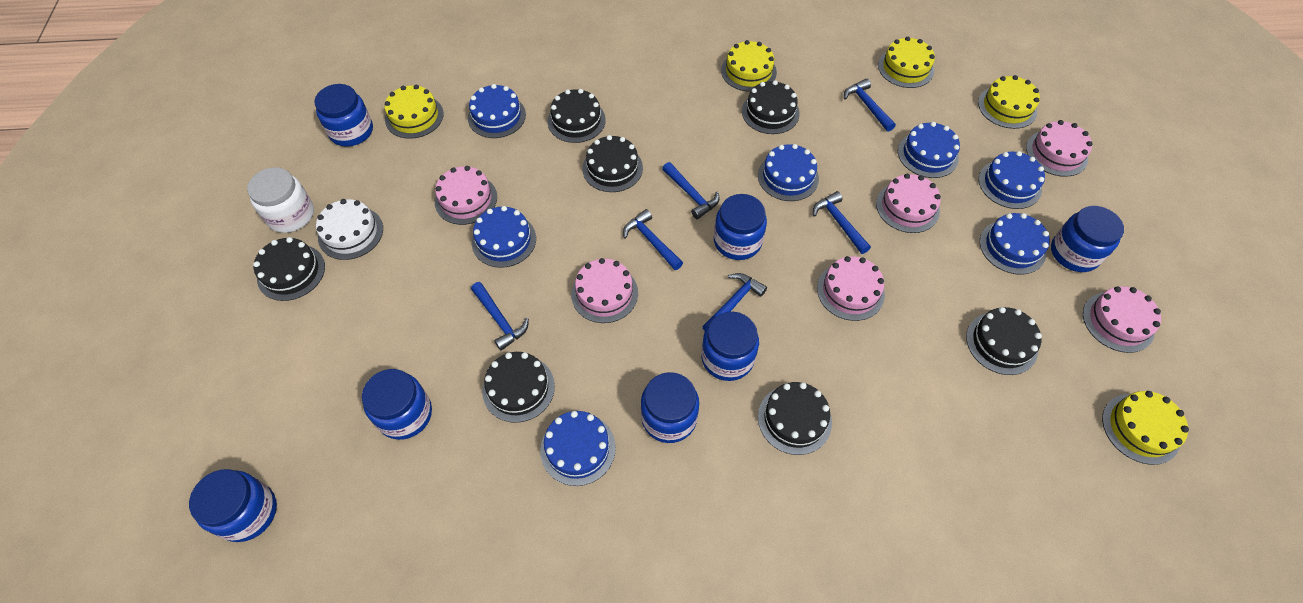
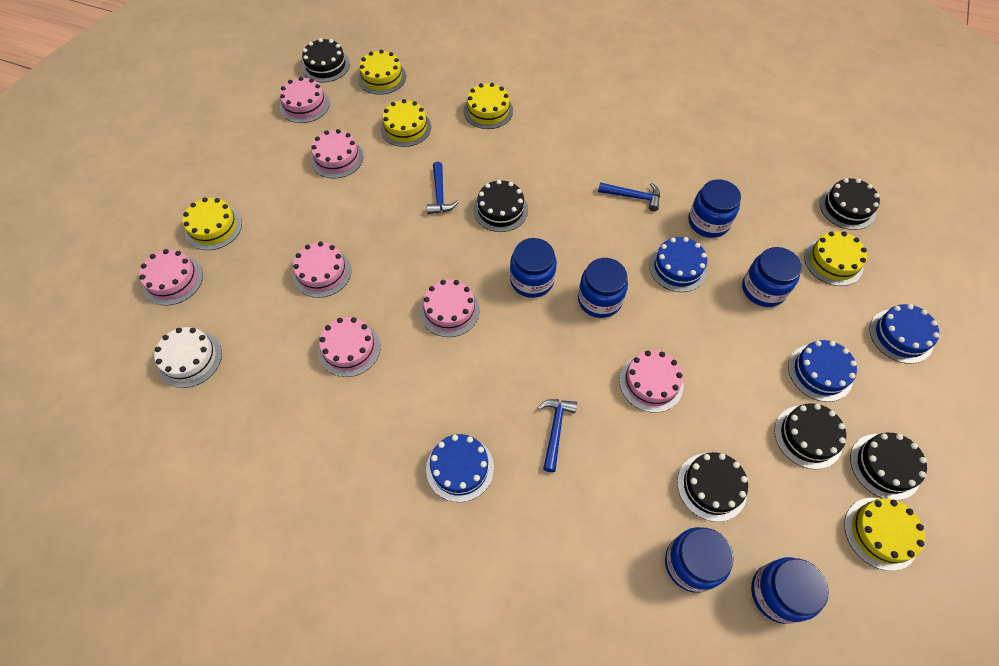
black cake: [253,237,325,301] [482,352,555,423] [548,89,606,143] [582,135,643,192] [742,80,799,134] [758,382,832,455] [966,307,1042,375] = 7 -> [302,38,350,82] [473,180,528,232] [677,452,748,522] [774,403,846,469] [819,178,880,230] [850,433,927,500] = 6
blue cake: [468,84,526,138] [472,206,536,268] [540,411,616,486] [758,144,819,201] [898,122,960,178] [979,151,1045,209] [980,213,1050,275] = 7 -> [426,434,494,502] [649,237,707,292] [788,340,857,402] [870,304,940,364] = 4
blue hammer: [471,282,529,351] [623,209,683,270] [662,162,719,219] [702,273,767,331] [813,191,871,254] [844,79,896,132] = 6 -> [426,162,459,214] [537,399,577,472] [598,182,660,211] = 3
blue jar: [189,469,277,542] [314,84,373,147] [362,369,432,440] [641,372,699,443] [701,312,759,381] [714,194,767,260] [1051,206,1124,272] = 7 -> [510,238,557,298] [578,258,628,318] [665,527,734,593] [688,179,741,238] [742,247,802,307] [751,557,829,624] = 6
pink cake: [435,166,497,225] [571,258,638,323] [817,256,885,321] [876,173,941,233] [1026,120,1093,177] [1083,286,1161,353] = 6 -> [139,249,203,306] [279,77,330,123] [293,242,351,298] [311,129,363,179] [318,317,381,377] [420,279,480,337] [619,350,683,413] = 7
white jar: [247,167,314,233] = 1 -> none = 0
yellow cake: [384,85,444,139] [721,40,777,92] [878,37,935,88] [978,75,1040,129] [1102,391,1189,465] = 5 -> [183,197,242,250] [358,50,406,95] [380,99,431,147] [464,83,513,129] [804,231,867,286] [844,498,925,571] = 6

